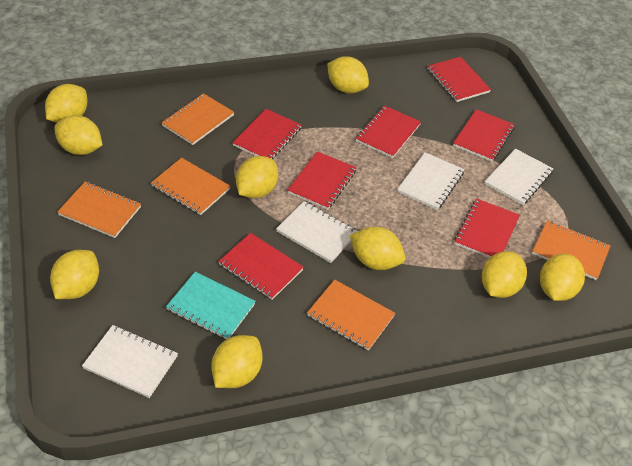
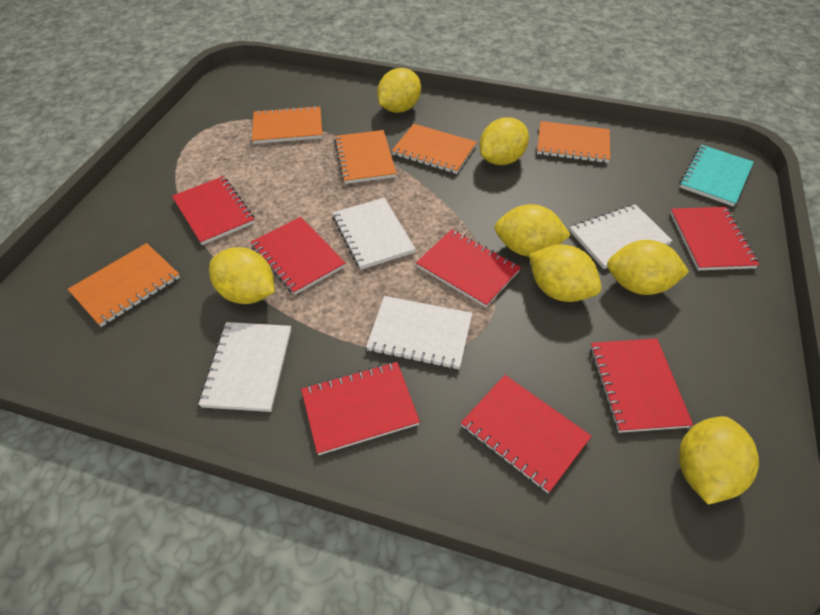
yellow lemon: [45,84,88,123] [50,250,99,299] [54,115,103,155] [211,335,262,388] [236,156,278,198] [327,56,369,93] [350,226,405,270] [482,251,527,298] [540,254,585,301] = 9 -> [209,247,275,304] [377,68,421,113] [480,117,529,165] [494,204,570,257] [529,244,601,302] [607,240,689,295] [679,416,759,505] = 7

